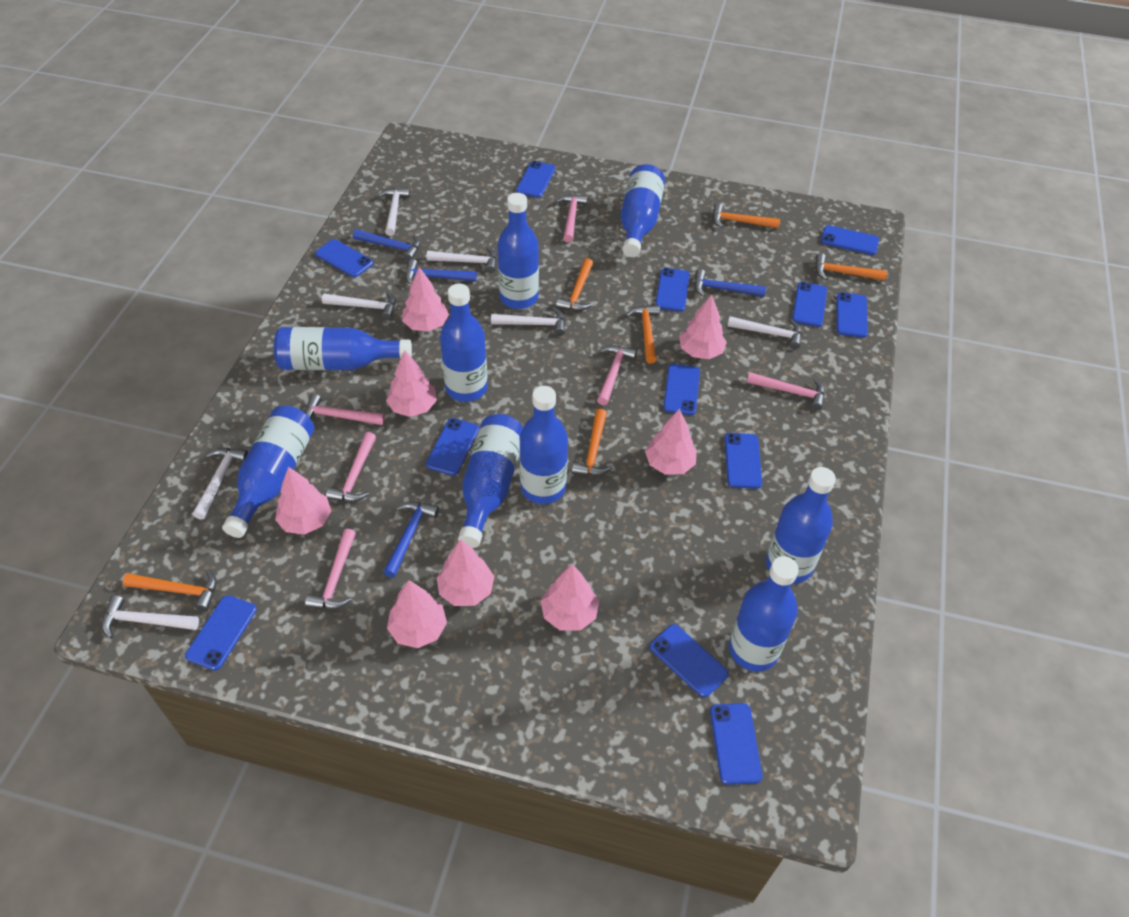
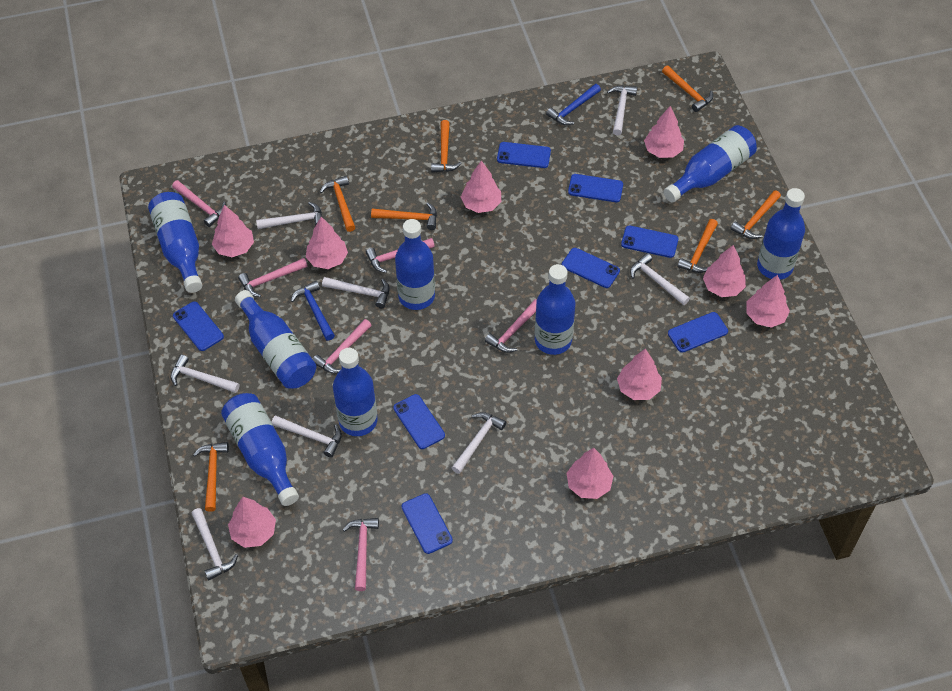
blue bottle: [222,406,314,538] [274,327,412,370] [440,284,488,402] [458,414,523,548] [497,193,539,309] [520,386,568,504] [621,164,665,257] [729,556,799,672] [766,467,836,584] = 9 -> [148,192,202,293] [221,393,299,506] [235,290,316,389] [333,348,378,436] [395,219,435,310] [535,264,575,355] [664,125,757,203] [757,188,805,280] = 8
blue hammer: [353,229,420,261] [384,502,439,578] [405,259,477,284] [694,269,766,297] = 4 -> [291,281,335,341] [546,84,601,125] = 2
blue phone: [185,595,257,671] [315,239,373,277] [426,418,479,476] [516,161,555,198] [650,624,729,697] [655,268,690,312] [663,364,700,415] [710,703,763,785] [725,433,762,489] [792,282,827,327] [821,225,879,255] [836,292,868,338] = 12 -> [173,301,224,351] [393,394,445,449] [401,493,453,554] [497,142,551,168] [562,248,620,288] [568,174,623,202] [621,226,679,258] [668,312,728,353] = 8
orange hammer: [123,569,217,611] [556,258,593,311] [572,409,612,476] [626,305,660,364] [713,203,780,228] [815,253,887,281] = 6 -> [193,442,229,512] [320,176,356,232] [371,203,437,230] [431,120,462,173] [662,66,713,112] [677,219,718,273] [730,190,781,239] = 7
pink tree: [275,467,331,535] [386,350,437,417] [387,580,447,648] [402,267,449,332] [437,539,494,606] [541,564,599,631] [645,409,697,475] [679,295,727,359] = 8 -> [212,205,254,257] [228,497,276,548] [306,217,348,269] [461,160,501,213] [567,448,614,499] [617,349,662,400] [644,106,684,158] [703,245,746,297] [746,275,790,328] = 9
white hammer: [102,595,199,639] [192,448,248,520] [322,291,396,320] [378,188,410,236] [427,247,497,273] [491,307,565,336] [727,316,802,349] = 7 -> [171,355,240,393] [191,508,238,581] [256,202,323,229] [272,415,342,458] [322,277,390,308] [452,412,506,474] [607,86,637,136] [630,253,690,305] = 8

